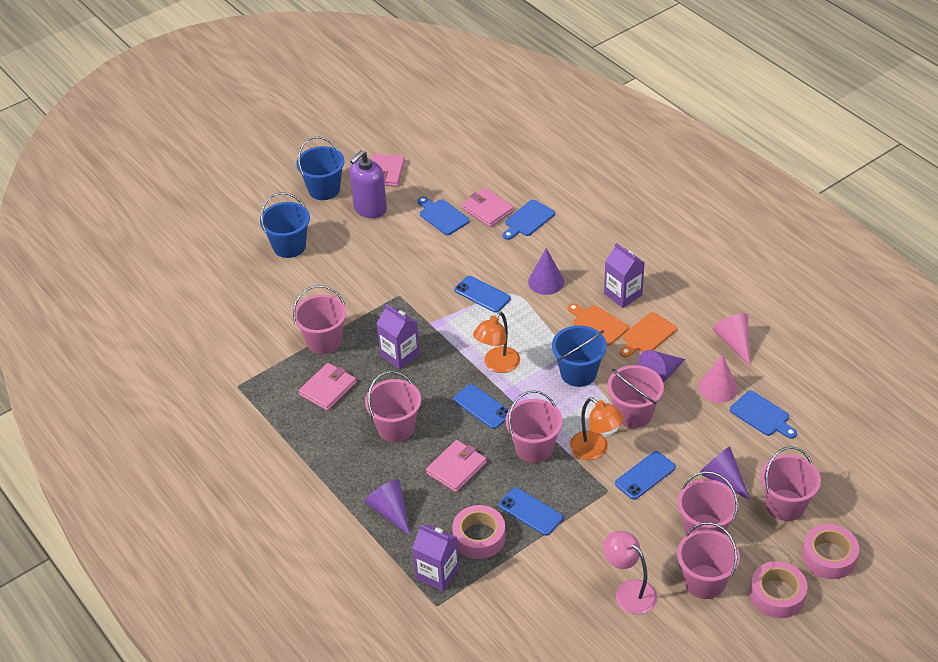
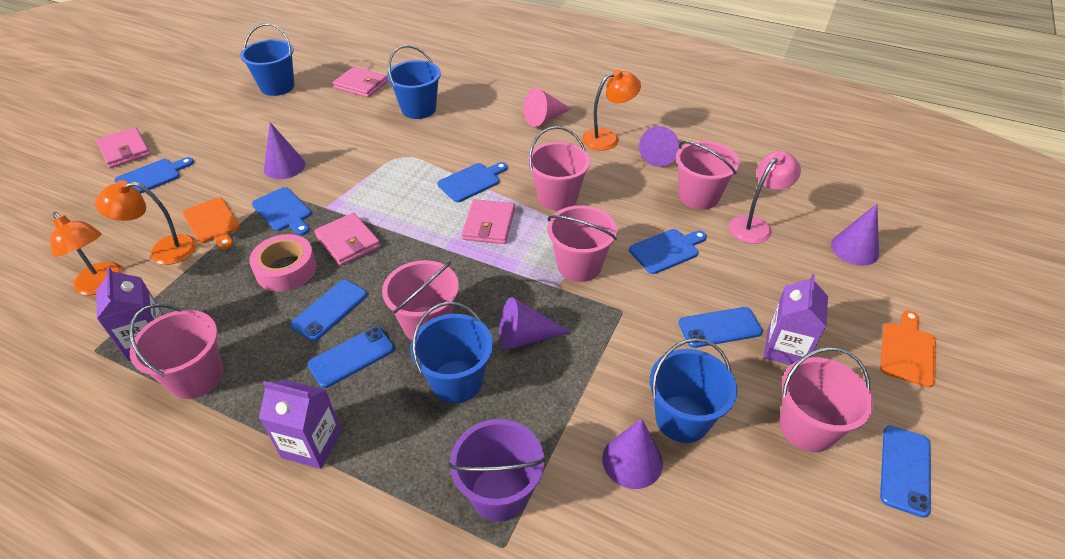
blue bucket: [260,192,310,258] [296,136,345,200] [552,325,607,387] = 3 -> [240,23,294,96] [387,45,441,119] [410,302,493,403] [650,338,737,443] = 4
blue cutting board: [418,197,470,235] [503,200,555,240] [730,391,797,439] = 3 -> [115,157,194,194] [252,187,312,236] [438,162,508,202] [629,229,707,274] = 4
orange lamp: [473,312,520,373] [570,397,624,460] = 2 -> [50,212,123,295] [95,180,197,265] [582,69,641,150] = 3
pink bucket: [293,285,347,354] [365,371,421,442] [505,390,563,463] [607,365,664,428] [677,471,739,534] [677,522,740,599] [760,446,821,521] = 7 -> [129,304,223,399] [382,260,459,340] [528,126,590,210] [547,205,617,282] [676,141,740,210] [780,347,874,452] = 6
pink cone: [699,354,738,403] [713,313,750,366] = 2 -> [523,88,572,127] = 1
pink tape: [452,505,506,559] [750,561,807,618] [802,524,859,579] = 3 -> [249,234,317,292] = 1
purple bucket: none = 0 -> [448,419,546,522] = 1
purple cone: [364,479,410,536] [528,248,564,295] [637,350,686,383] [699,446,751,501] = 4 -> [264,122,305,179] [499,297,570,350] [602,419,663,489] [639,126,679,167] [831,204,879,266] = 5
purple soap dispenser: [349,150,387,218] = 1 -> none = 0

